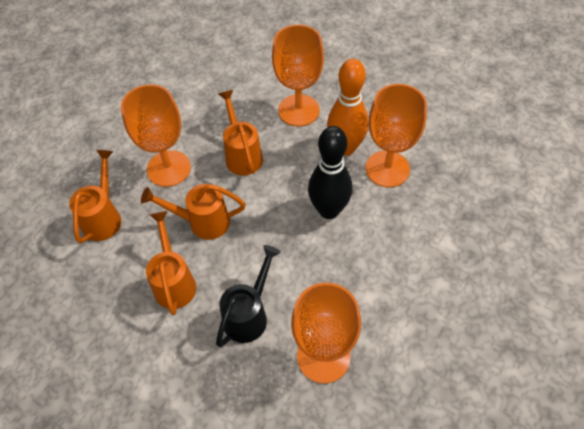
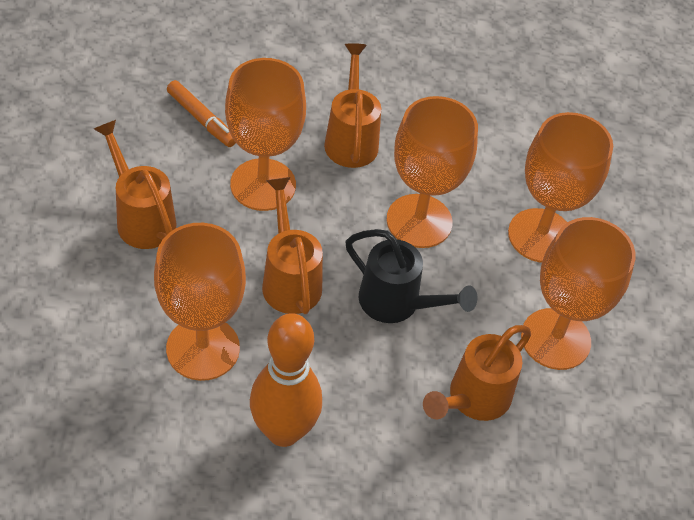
black bowling pin: [308,126,353,219] = 1 -> none = 0
orange goblet: [121,84,191,187] [272,25,324,126] [291,283,361,384] [365,84,427,187] = 4 -> [154,223,246,381] [225,58,306,211] [387,96,478,248] [508,112,613,263] [521,217,635,370] = 5
orange marker: none = 0 -> [167,80,236,147] = 1

